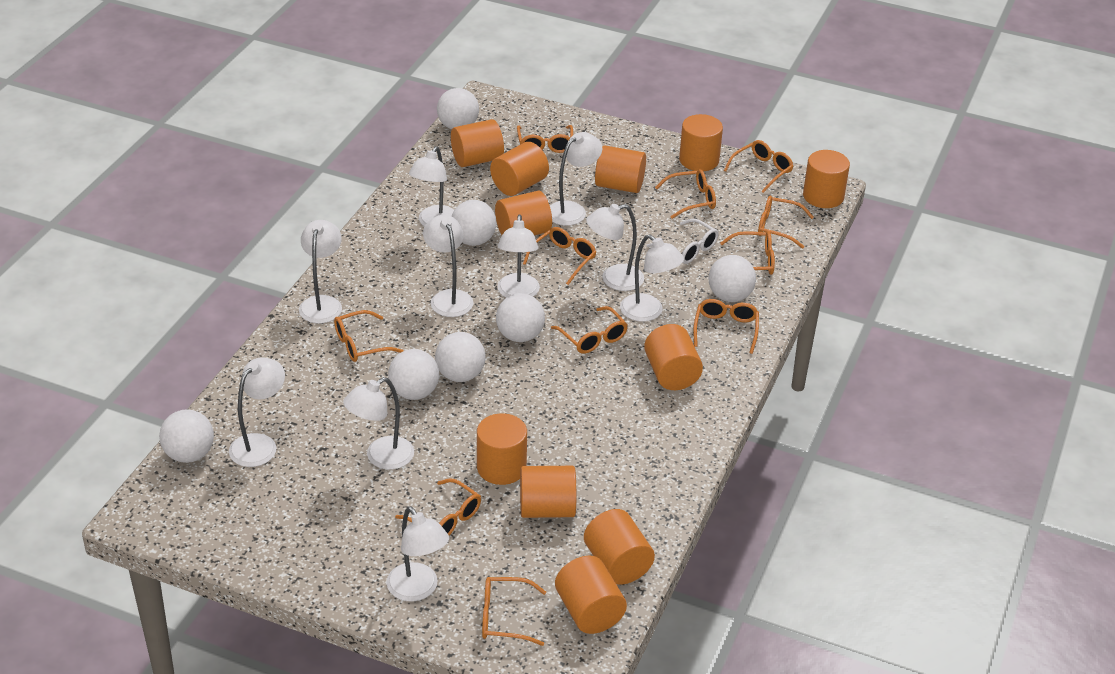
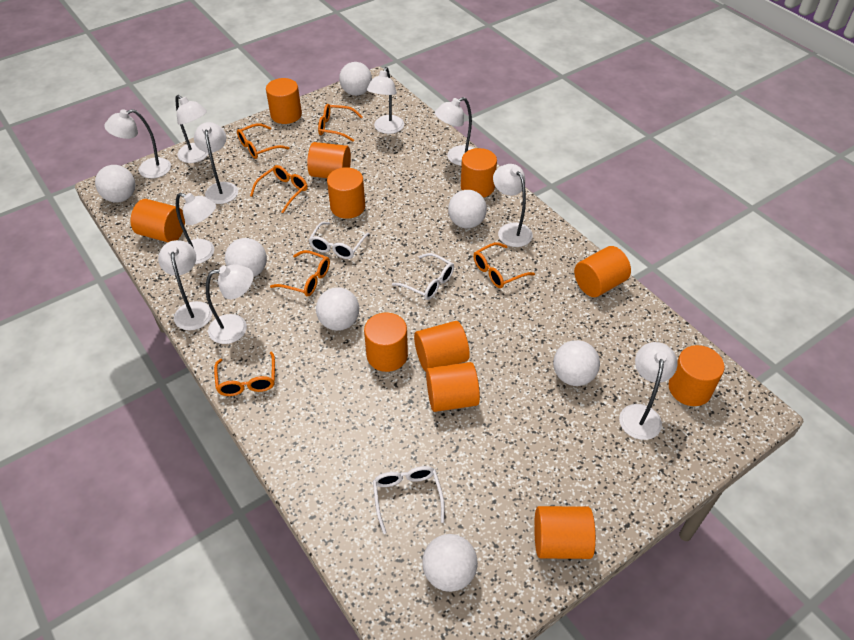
orange glasses: [334,310,403,362] [395,478,481,535] [482,577,546,646] [517,125,573,153] [523,227,596,285] [551,306,628,354] [655,169,716,219] [693,299,759,354] [720,231,775,275] [724,140,793,193] [758,196,814,249] = 11 -> [214,351,275,396] [237,123,289,159] [250,165,308,213] [270,250,330,297] [318,104,362,142] [473,242,535,288] = 6
white glasses: [647,219,718,264] = 1 -> [309,222,370,259] [373,466,445,534] [392,253,454,300] = 3

